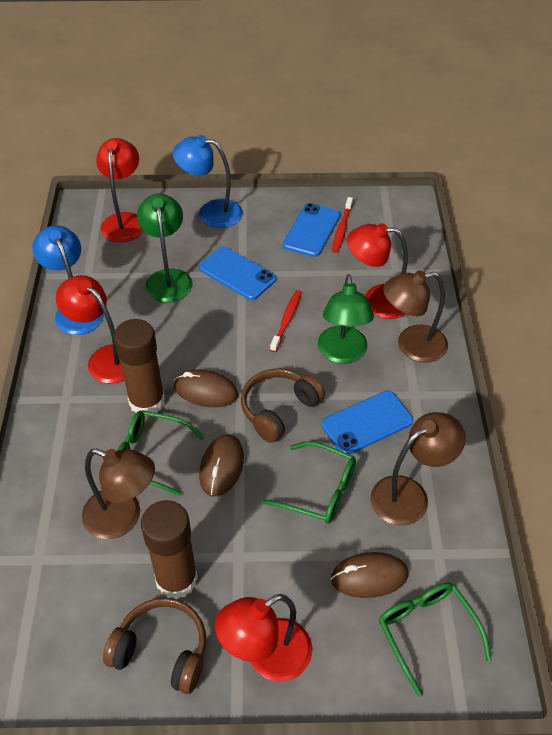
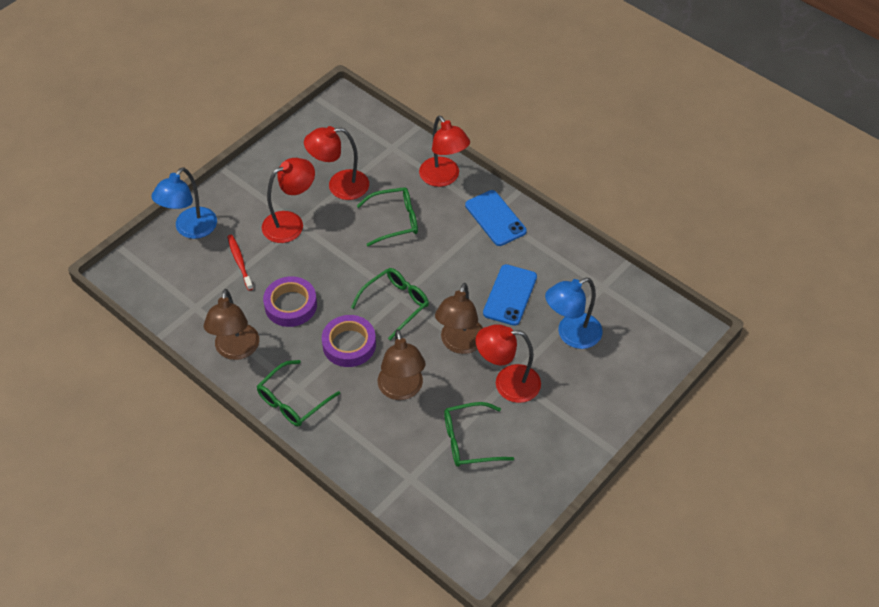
blue phone: [199,247,276,300] [283,203,340,257] [321,391,413,455] = 3 -> [465,190,527,246] [483,264,537,326] = 2
brown glue stick: [114,319,165,413] [141,500,198,599] = 2 -> none = 0
brown headphones: [103,598,206,694] [241,368,325,443] = 2 -> none = 0
brown mouse: [174,369,238,407] [199,435,244,496] [331,552,408,598] = 3 -> none = 0
green glasses: [117,410,205,496] [262,441,356,524] [379,582,492,697] = 3 -> [257,360,340,427] [351,268,429,340] [357,187,418,246] [444,402,514,467] = 4
green lamp: [137,194,192,303] [318,274,374,364] = 2 -> none = 0
purple tape: none = 0 -> [263,276,317,327] [322,315,376,367] = 2
red toothbrush: [270,290,302,352] [332,197,353,253] = 2 -> [227,235,253,291] = 1

